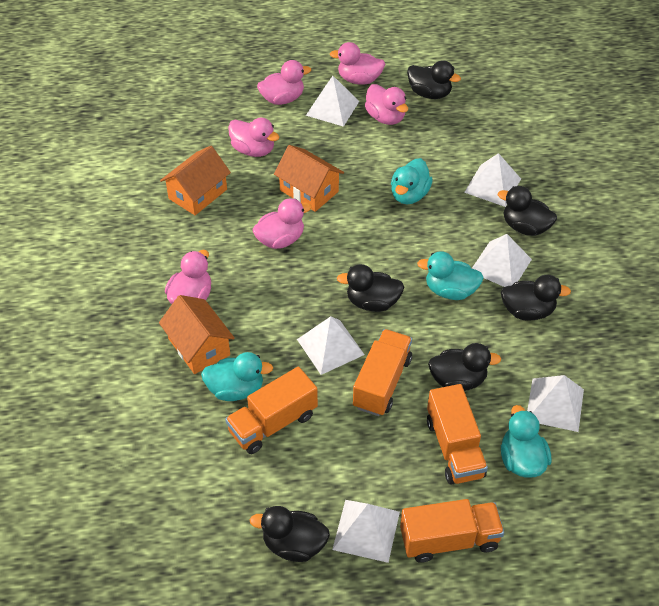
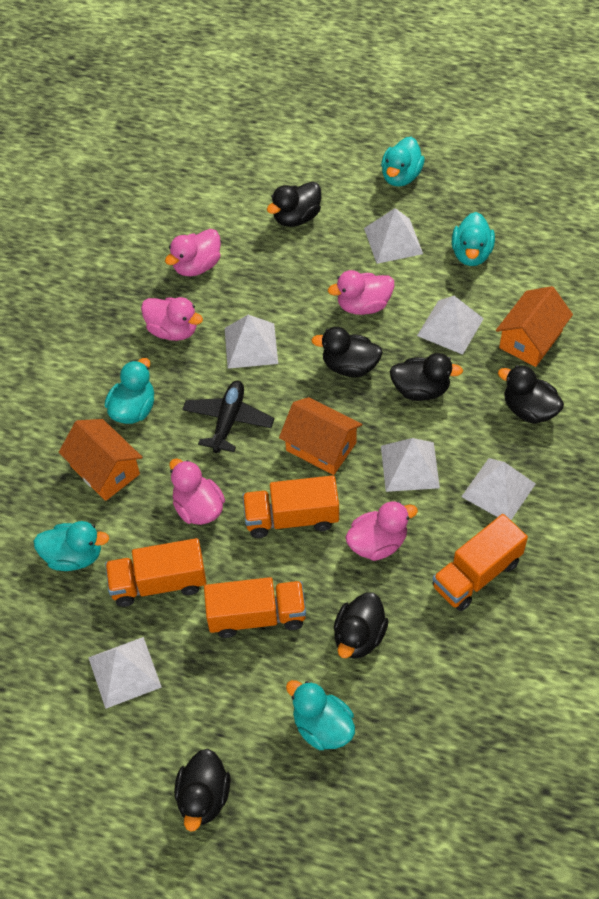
black plane: none = 0 -> [182,381,274,453] = 1
pink duck: [165,250,211,304] [228,118,279,157] [252,198,312,249] [257,60,311,105] [330,42,385,84] [365,84,408,125] = 6 -> [141,297,203,341] [165,229,221,276] [169,458,225,525] [328,270,394,315] [345,501,418,561] = 5
turquoise duck: [201,352,273,401] [391,158,433,204] [417,251,484,300] [501,405,551,478] = 4 -> [33,521,109,571] [105,358,154,424] [286,680,355,750] [381,137,425,187] [452,212,495,266] = 5

